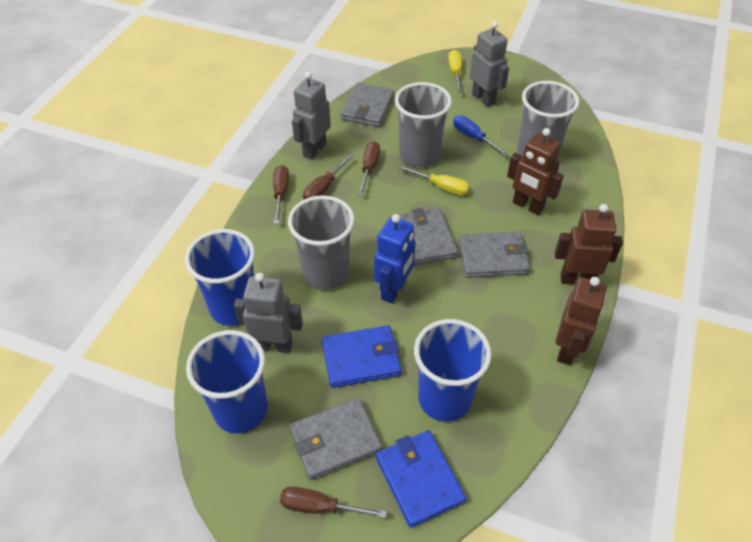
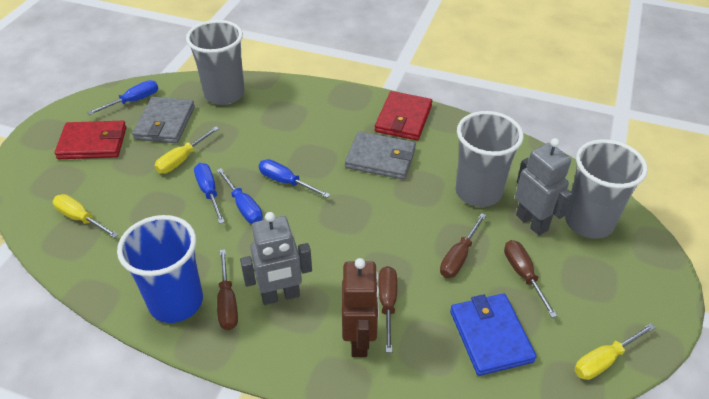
blue cup: [185,229,255,326] [186,330,268,434] [414,319,492,422] = 3 -> [117,215,203,323] = 1
blue robot: [374,214,416,303] = 1 -> none = 0
blue screwdriver: [453,115,509,156] = 1 -> [87,80,158,115] [194,163,225,224] [216,168,263,224] [259,159,330,198] = 4
blue wallet: [322,325,402,388] [376,430,466,528] = 2 -> [450,293,537,376] = 1
brown robot: [507,128,564,215] [555,204,623,284] [556,277,607,365] = 3 -> [342,258,379,357] = 1
grey robot: [234,273,303,353] [292,72,331,159] [470,21,509,107] = 3 -> [240,212,312,305] [515,138,573,236] = 2
grey wallet: [289,398,382,480] [340,83,394,127] [399,208,458,266] [458,232,530,278] = 4 -> [132,97,195,143] [345,131,416,180] = 2
red wallet: none = 0 -> [55,121,126,159] [375,91,432,140] = 2
yellow screwdriver: [398,165,470,196] [448,50,462,93] = 2 -> [53,194,119,238] [155,126,219,174] [575,323,655,380] = 3

